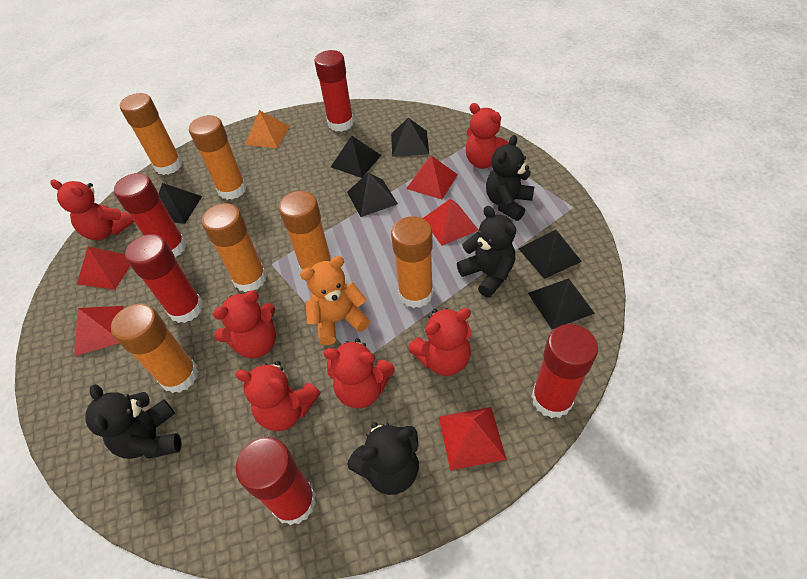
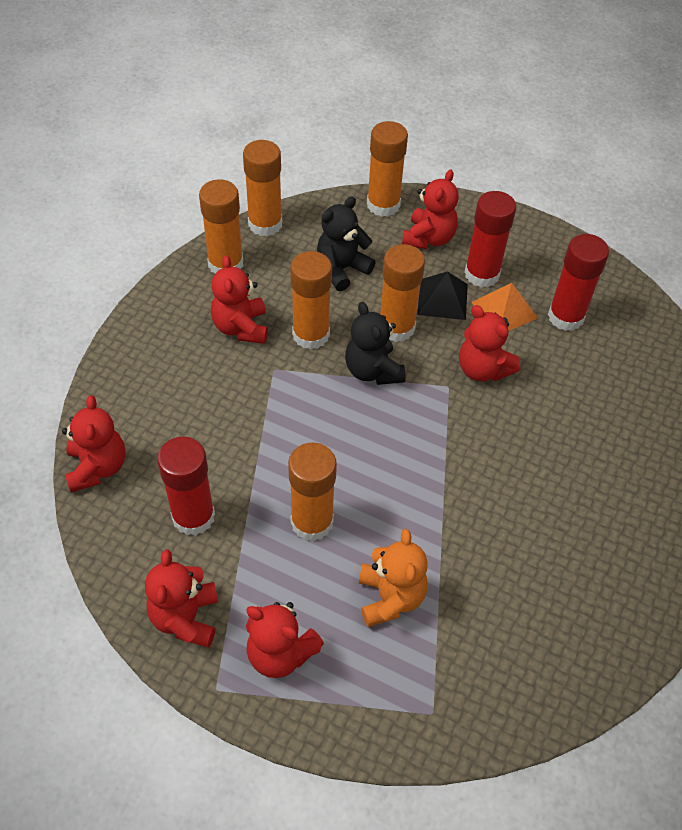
black pyramid: [159,183,202,224] [331,136,381,178] [347,172,398,217] [391,118,429,157] [519,230,582,279] [528,278,595,329] = 6 -> [417,271,468,320] = 1
black teddy bear: [85,384,181,459] [348,422,419,495] [457,206,516,297] [486,135,534,221] = 4 -> [317,197,376,291] [345,302,406,385] = 2
red glue stick: [114,173,187,258] [125,234,203,323] [236,437,316,525] [315,50,354,132] [531,324,598,418] = 5 -> [157,437,215,536] [464,191,516,288] [548,234,609,331] = 3
red pyramid: [74,306,123,356] [77,247,130,290] [406,156,458,199] [422,199,479,246] [439,407,507,470] = 5 -> none = 0

